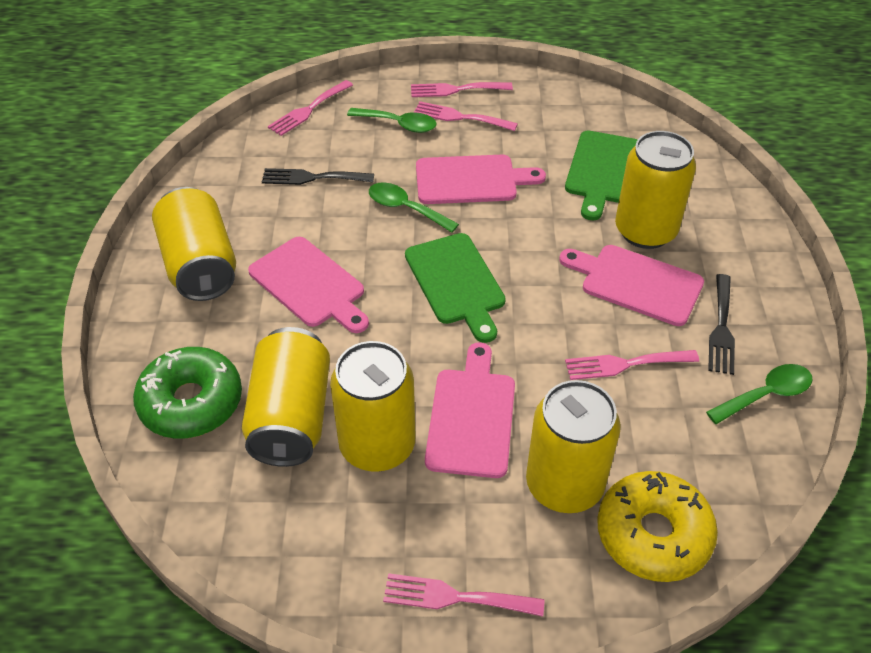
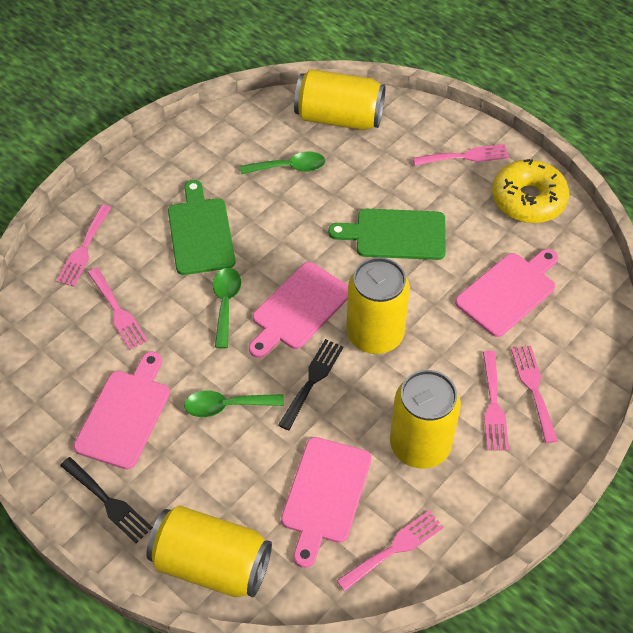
green donut: [133,347,242,439] = 1 -> none = 0
pink fork: [268,80,353,136] [383,573,544,617] [411,82,513,97] [413,101,518,131] [565,350,699,380] = 5 -> [56,205,111,287] [88,268,148,350] [336,510,444,591] [413,144,509,166] [483,351,509,450] [511,345,558,443] = 6
yellow can: [152,187,236,301] [242,327,330,467] [330,341,416,472] [526,380,620,513] [615,131,696,249] = 5 -> [146,506,272,598] [294,69,385,130] [346,257,410,354] [390,370,461,469] = 4

